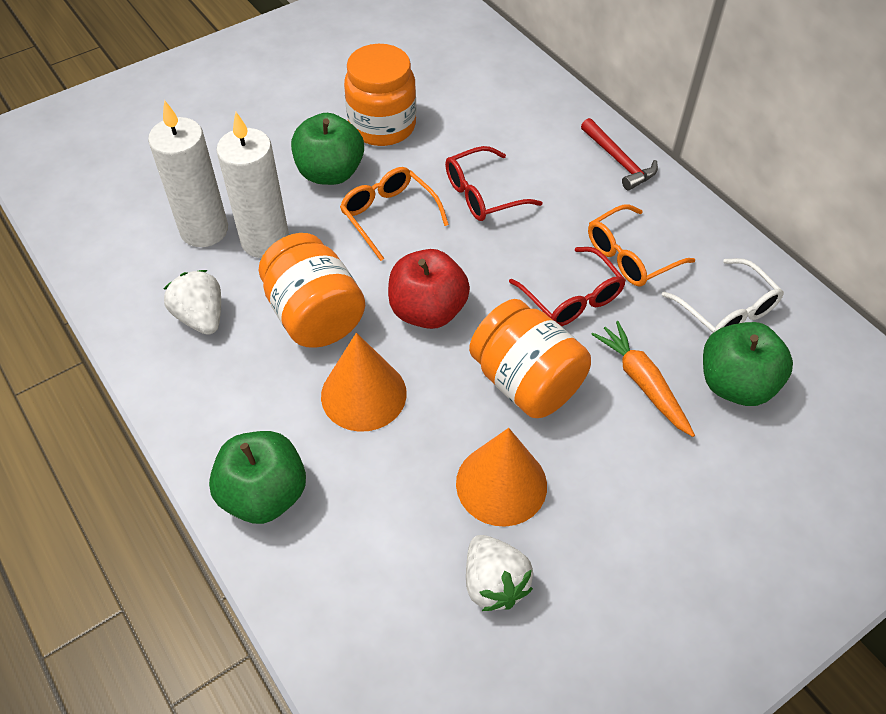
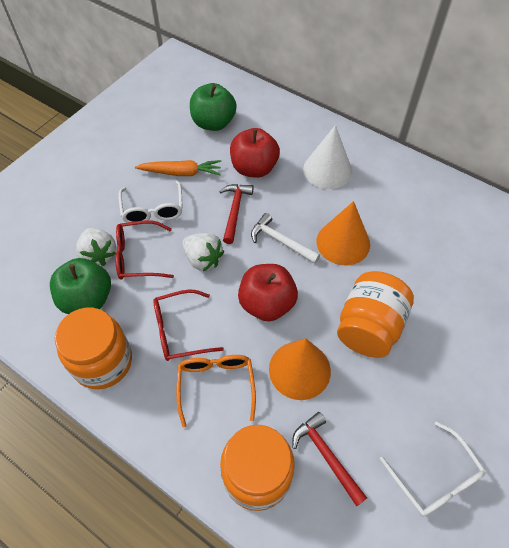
green apple: [209,431,306,524] [291,113,364,185] [703,322,793,406] = 3 -> [50,258,111,314] [190,83,236,131] = 2
orange glasses: [340,167,449,261] [588,204,695,286] = 2 -> [176,355,256,428] = 1
red apple: [388,249,470,329] = 1 -> [230,128,280,178] [238,264,298,321] = 2
red hammer: [581,118,658,190] = 1 -> [219,184,254,244] [292,412,367,507] = 2
white candle: [148,100,228,247] [216,112,289,258] = 2 -> none = 0
white cone: none = 0 -> [303,125,352,189] = 1
white glasses: [662,258,784,334] = 1 -> [118,181,183,223] [380,422,485,517] = 2
white hammer: none = 0 -> [251,213,320,264] = 1

